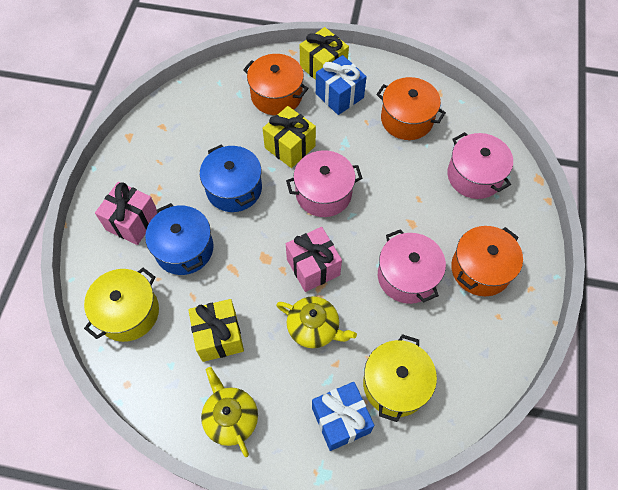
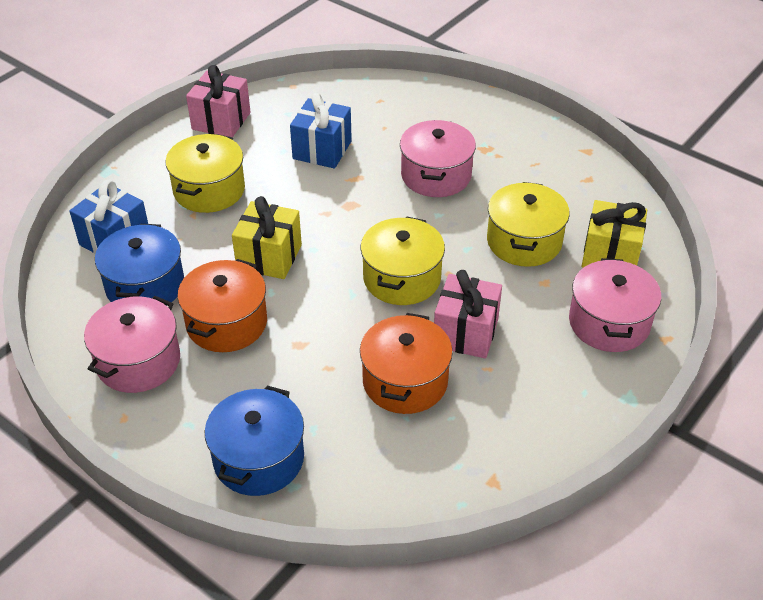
orange pot: [243,54,309,115] [376,77,446,140] [451,226,523,296] = 3 -> [178,259,267,352] [360,313,453,414] = 2
yellow gift: [189,299,244,362] [263,106,316,168] [300,27,349,80] = 3 -> [232,196,302,279] [582,200,647,268] = 2
yellow pot: [84,268,159,342] [363,334,437,422] = 2 -> [166,134,245,213] [361,216,445,305] [487,182,570,267] = 3
yellow teapot: [201,367,258,457] [276,296,357,348] = 2 -> none = 0

